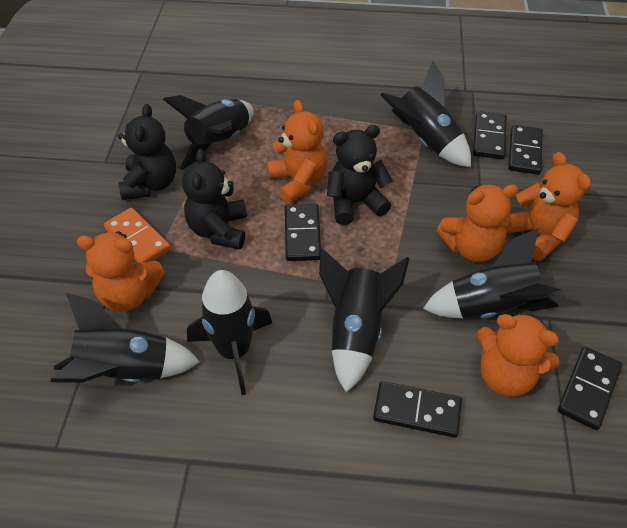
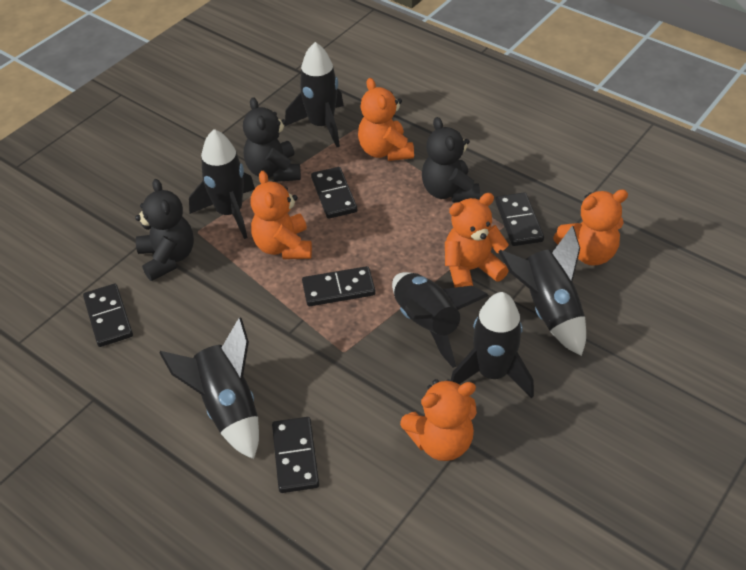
orange domino: [104,208,171,263] = 1 -> none = 0

